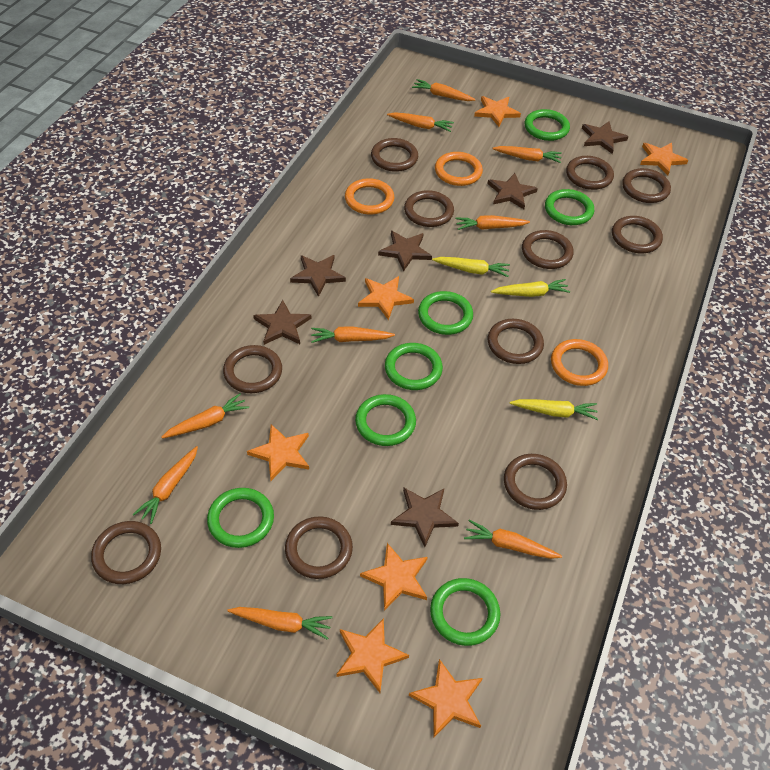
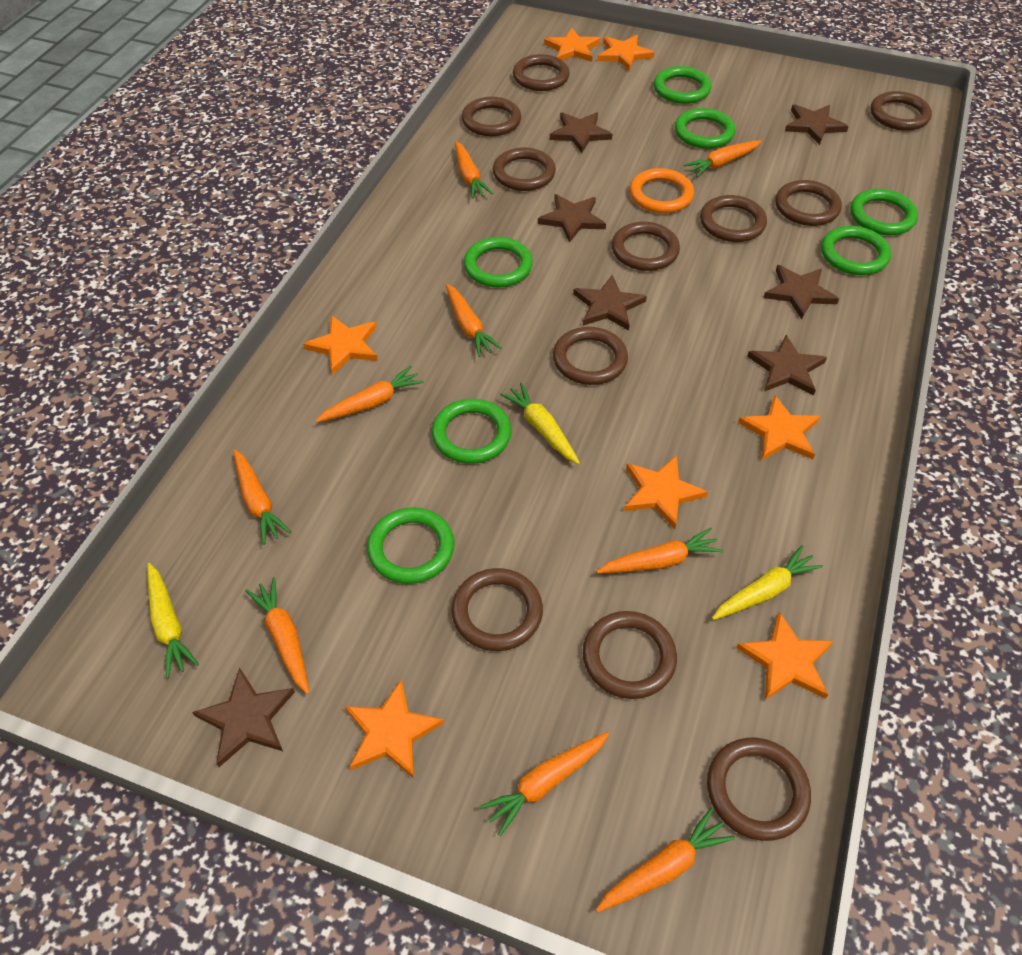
brown star: [253,300,311,345] [290,255,346,297] [378,231,432,272] [391,488,459,547] [487,173,538,209] [582,121,629,154] = 6 -> [192,668,295,767] [538,194,606,243] [550,112,612,153] [573,275,647,330] [747,335,827,396] [763,265,839,320] [785,105,849,145] = 7
orange ring: [345,178,394,215] [435,152,483,186] [551,339,608,386] = 3 -> [629,168,694,213] = 1

